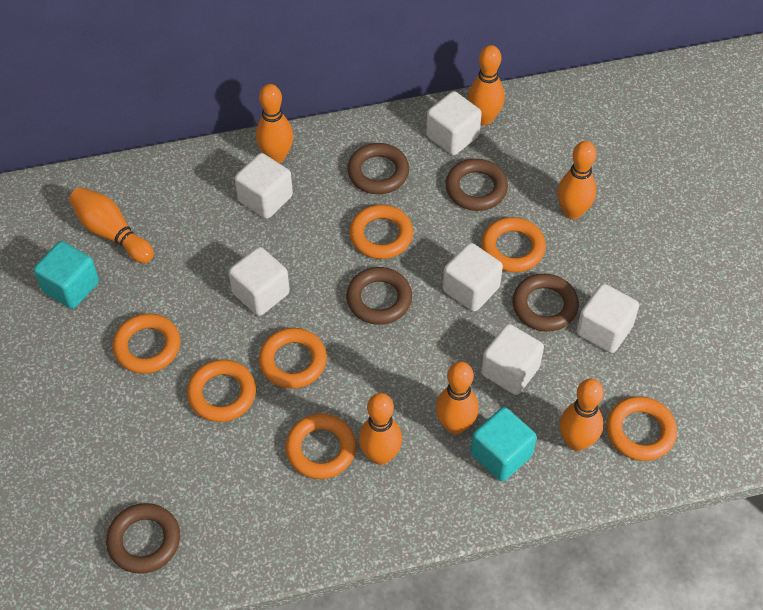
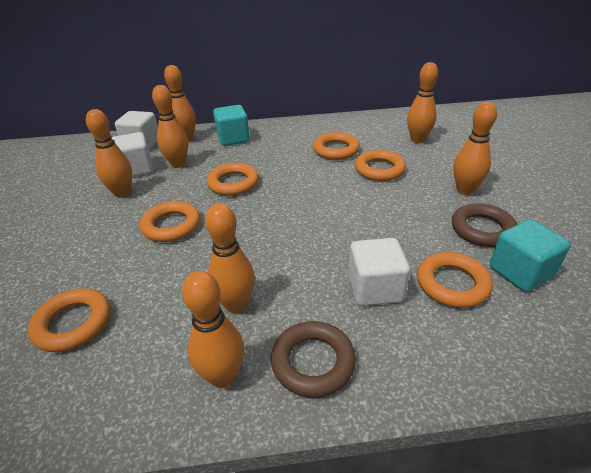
brown ring: [106,503,180,574] [346,267,412,325] [347,143,409,194] [445,159,508,211] [512,274,579,332] = 5 -> [271,321,356,398] [452,203,517,247] = 2
orange ring: [112,313,180,374] [187,360,256,422] [259,328,327,389] [285,414,356,479] [349,205,413,259] [481,217,546,272] [606,396,677,461] = 7 -> [28,288,110,352] [140,201,200,242] [207,163,259,196] [313,132,360,160] [355,150,406,181] [417,252,492,308] = 6
white cube: [229,247,290,316] [235,153,293,219] [426,91,482,155] [443,243,503,312] [481,324,544,395] [576,284,639,353] = 6 -> [111,132,153,177] [115,111,158,149] [349,238,410,306] = 3

